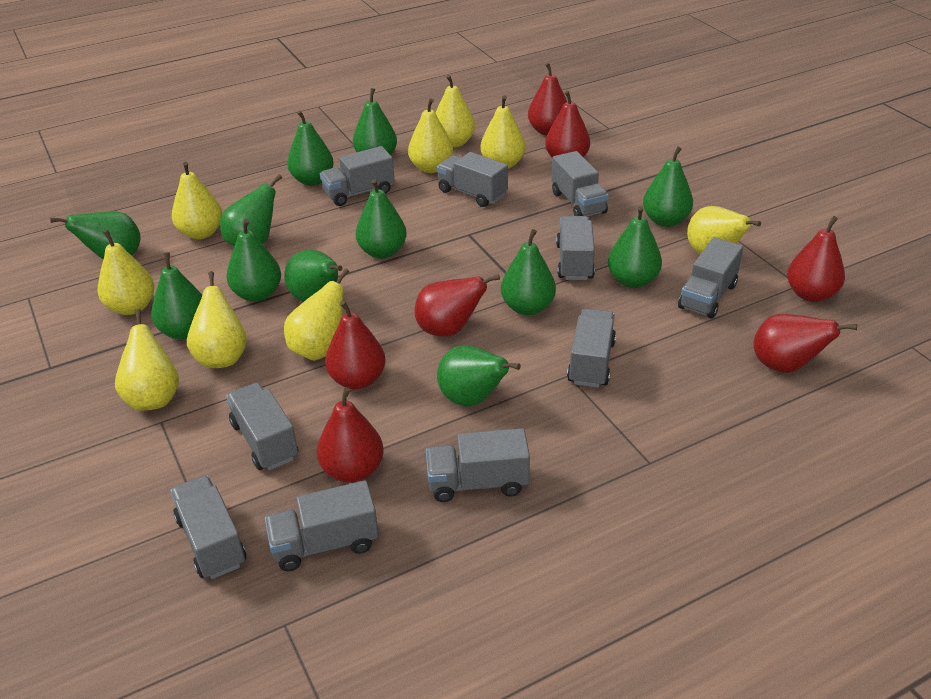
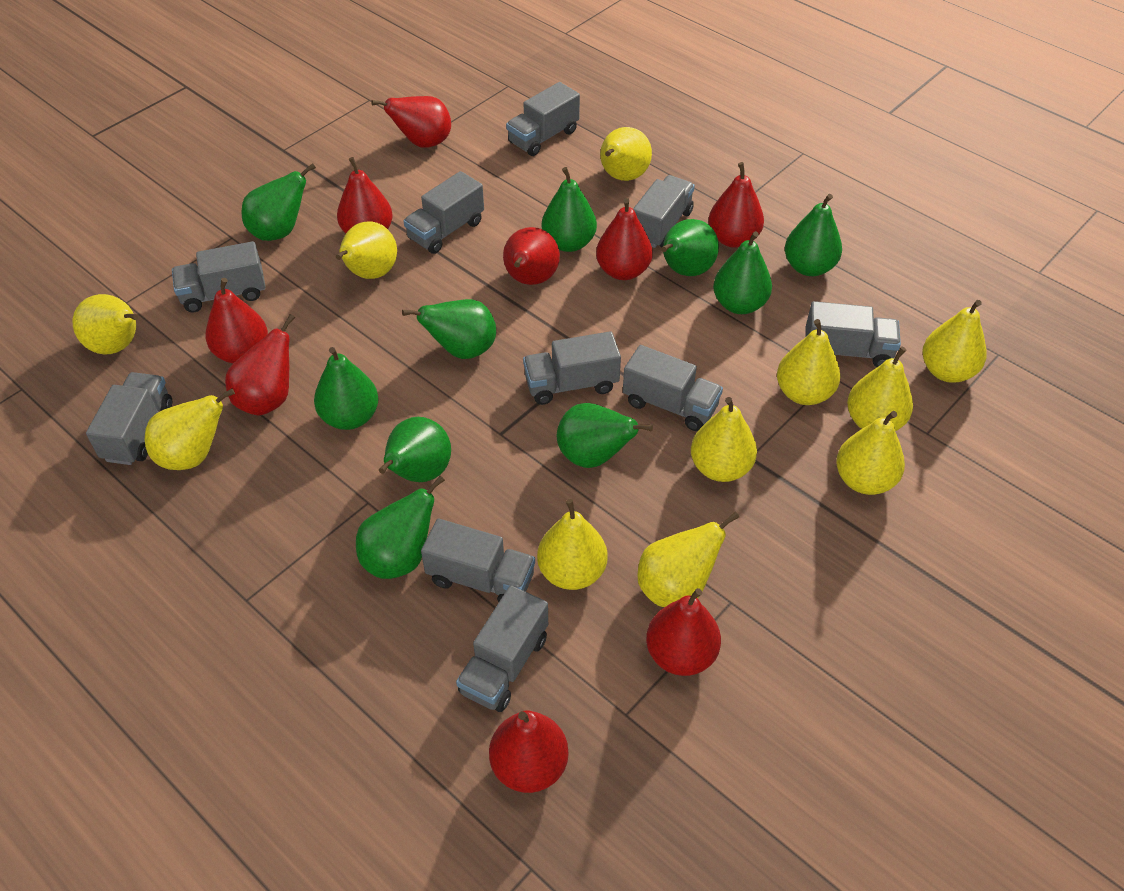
green pear: [50,211,141,259] [151,252,202,340] [220,174,282,247] [226,219,281,302] [284,250,342,302] [287,110,334,186] [353,88,397,155] [356,179,407,259] [437,345,521,406] [501,229,556,315] [608,206,662,288] [643,146,693,227] = 12 -> [242,163,316,241] [314,347,379,430] [356,475,445,579] [379,417,451,482] [402,299,496,359] [542,167,597,252] [557,403,653,468] [661,219,719,276] [713,231,772,314] [785,194,842,276] = 10
red pear: [317,387,384,483] [325,301,386,389] [414,274,500,337] [528,63,567,135] [545,91,590,158] [753,314,857,373] [787,216,845,302] = 7 -> [206,278,268,363] [225,314,295,416] [337,157,393,234] [371,96,451,148] [489,710,569,793] [503,227,560,285] [596,198,653,280] [646,588,721,676] [708,162,764,248] = 9
yellow pear: [98,230,155,315] [115,309,179,411] [172,161,222,239] [187,271,247,368] [284,268,349,361] [408,99,453,173] [436,75,475,148] [480,95,525,169] [687,206,761,254] = 9 -> [73,294,139,354] [145,388,235,470] [336,222,397,279] [537,499,608,590] [600,127,652,181] [638,512,739,607] [691,397,757,482] [777,319,840,405] [836,411,905,495] [847,347,913,431] [922,300,987,383] = 11

